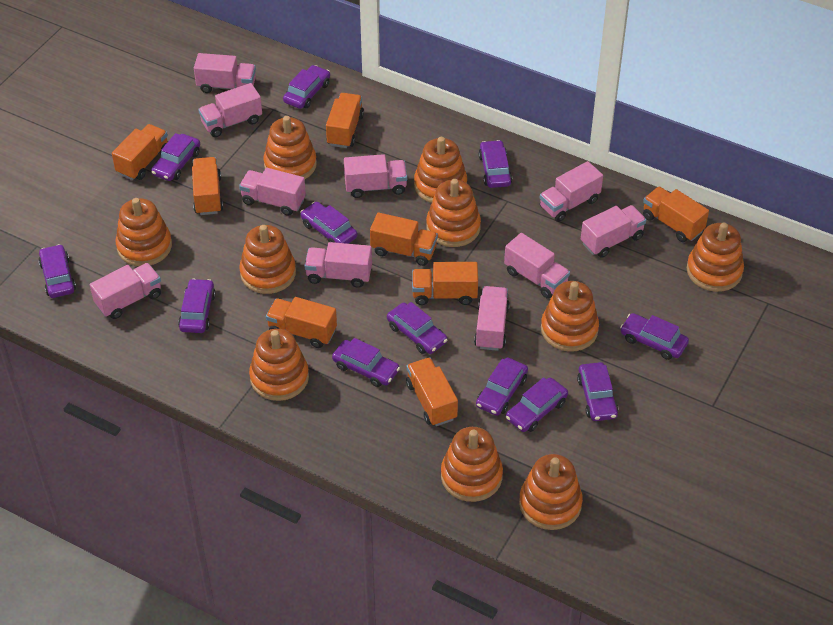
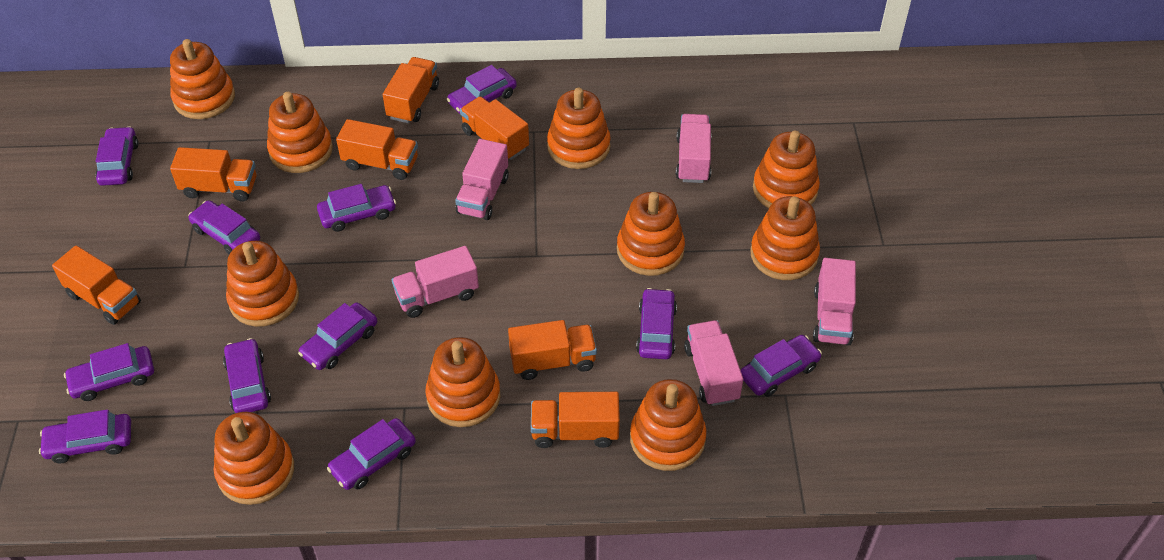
orange truck: [112,124,168,180] [192,157,223,215] [266,297,337,348] [326,93,364,148] [370,212,438,266] [406,357,458,426] [412,262,478,305] [643,187,709,242] = 8 -> [52,246,141,325] [170,147,257,202] [336,119,418,180] [383,57,439,123] [460,96,529,160] [508,320,597,380] [531,392,620,448] = 7
pink truck: [90,263,161,319] [194,53,256,93] [198,83,262,137] [239,168,306,216] [304,242,372,288] [344,154,407,198] [474,286,510,351] [504,233,570,299] [540,161,603,222] [581,205,646,258] = 10 -> [392,246,479,318] [455,139,509,220] [676,114,711,183] [684,320,743,406] [813,258,856,346] = 5
purple car: [38,244,76,298] [151,133,200,181] [178,278,216,333] [283,65,330,109] [300,202,358,244] [332,338,400,387] [387,302,447,354] [476,357,528,416] [479,140,512,188] [506,377,568,432] [577,362,618,421] [620,313,689,360] = 12 -> [39,409,131,463] [64,343,154,401] [96,127,138,186] [188,200,260,254] [223,338,271,413] [298,302,377,370] [317,184,396,232] [327,418,416,490] [447,65,517,115] [636,288,677,359] [741,335,822,397] = 11

